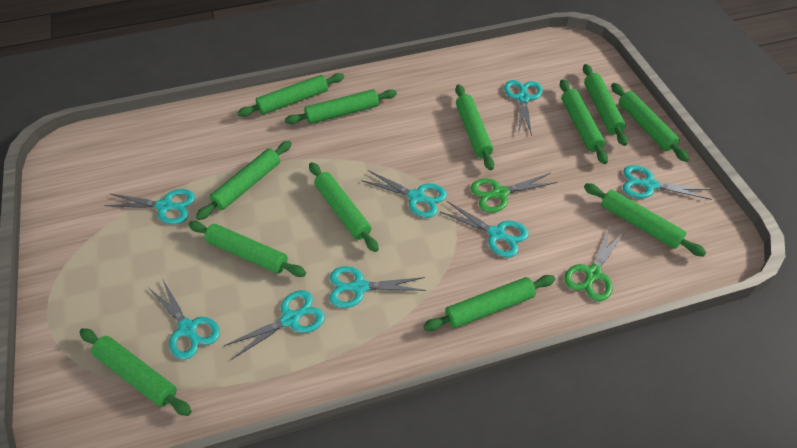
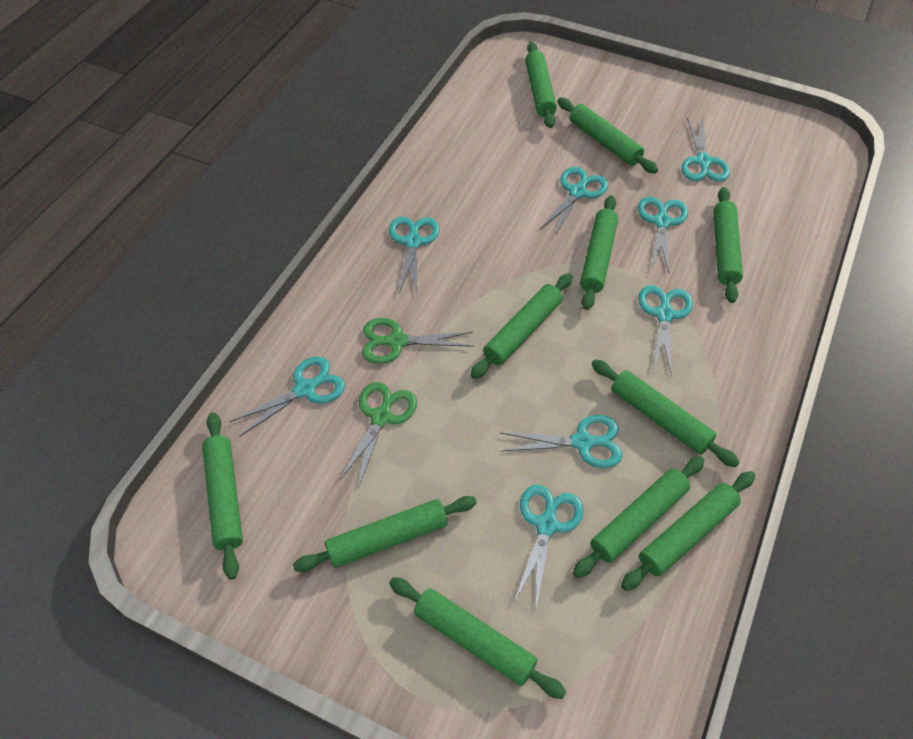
green rolling pin: [79,328,192,416] [188,221,306,277] [196,141,292,220] [237,73,344,117] [285,89,397,124] [309,162,379,252] [423,275,555,331] [455,84,494,170] [560,79,608,164] [583,64,628,146] [584,183,706,257] [611,83,689,162] = 12 -> [202,412,243,580] [293,496,477,572] [389,577,566,699] [471,273,573,379] [525,42,557,128] [557,98,658,174] [573,456,705,578] [580,195,618,310] [592,359,740,467] [621,471,755,591] [713,187,743,303] = 11

